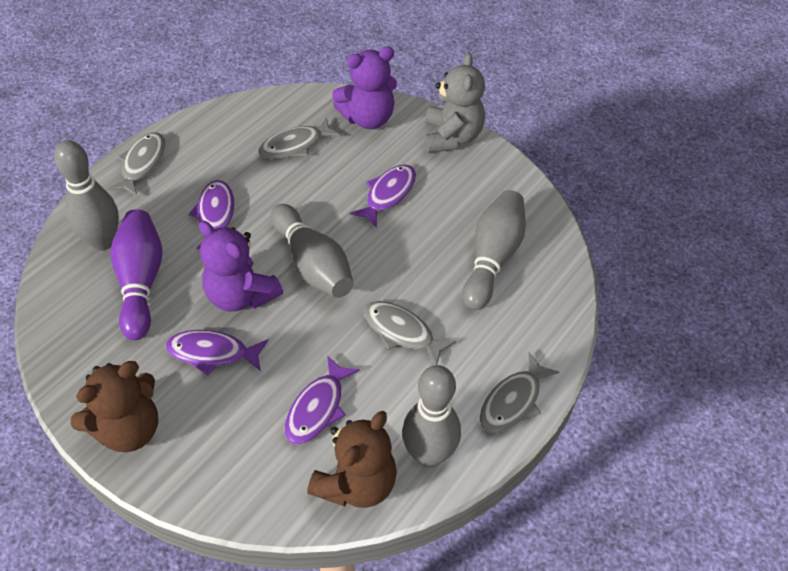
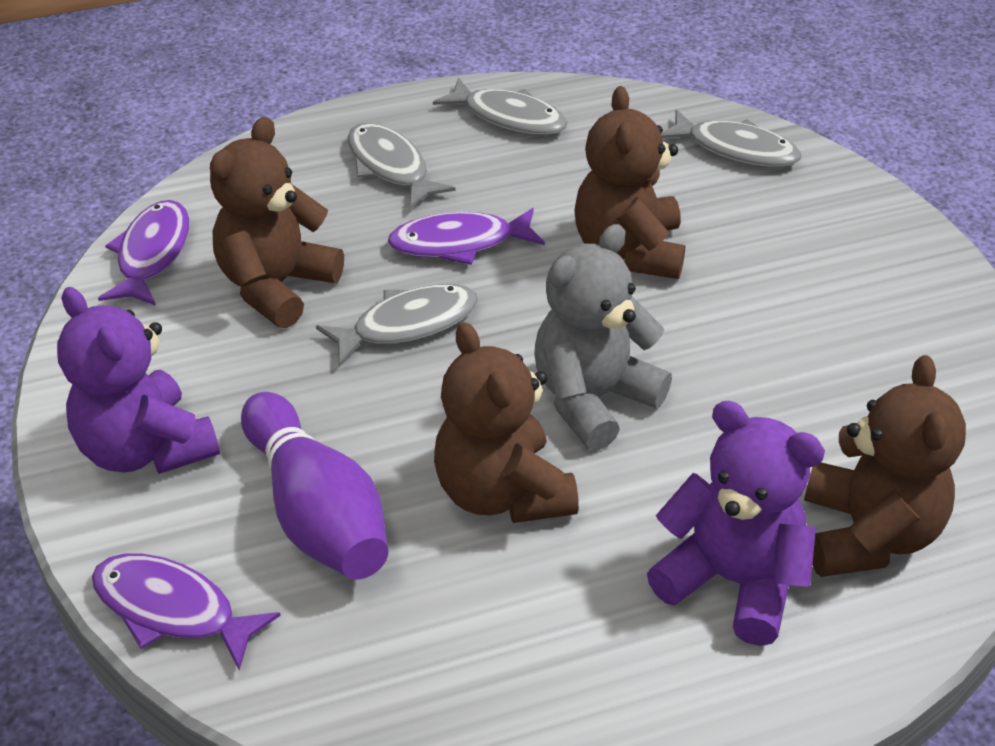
brown teddy bear: [70,361,158,452] [307,411,397,508] = 2 -> [210,117,344,328] [434,323,579,523] [574,86,686,279] [804,355,966,577] = 4
grey bowling pin: [54,140,119,251] [271,204,354,298] [402,365,461,468] [462,190,526,310] = 4 -> none = 0
purple fish: [166,330,268,375] [189,180,234,249] [285,355,360,445] [350,164,416,228] = 4 -> [92,554,281,670] [98,200,189,306] [387,208,545,265] = 3

